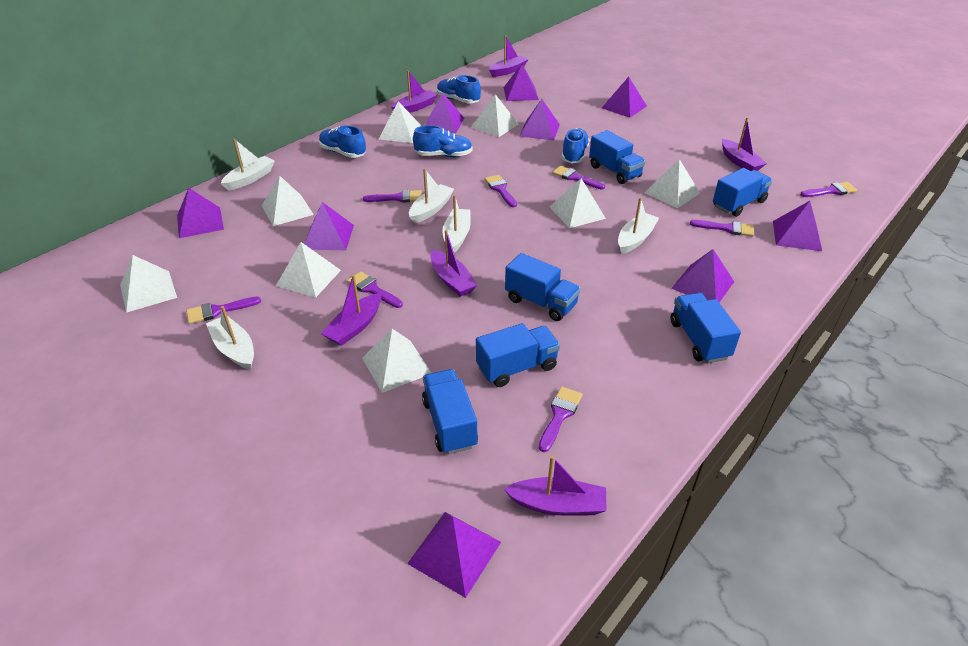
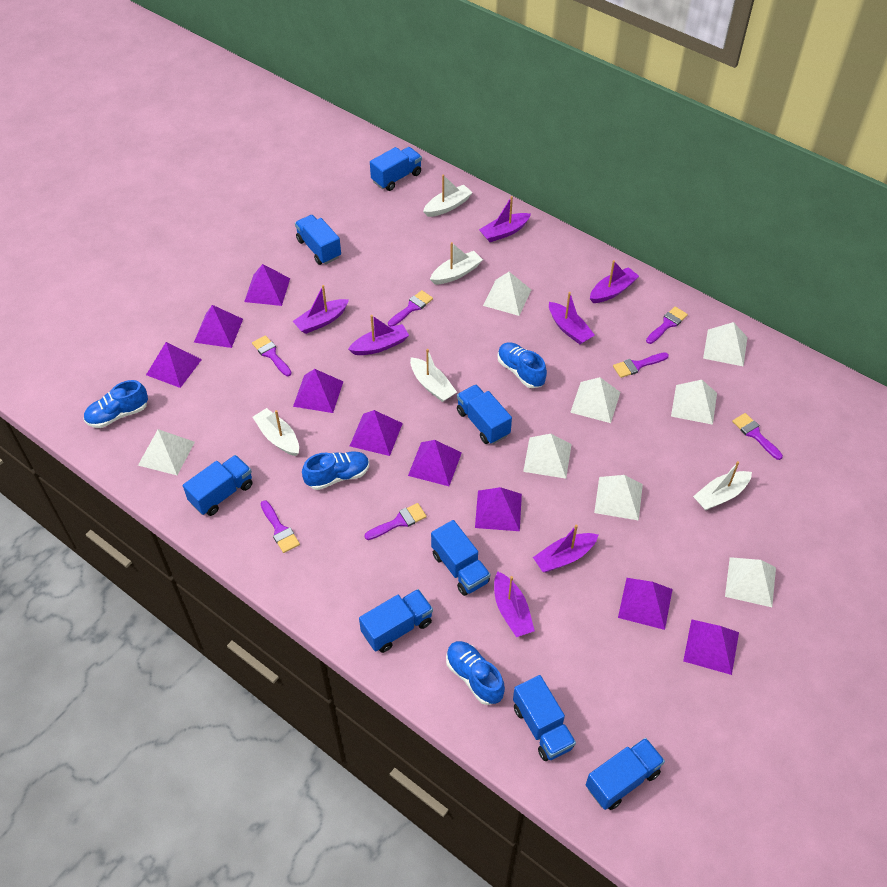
blue truck: [422,369,478,454] [476,323,560,387] [505,253,581,321] [589,130,645,184] [671,293,741,363] [713,168,772,217] = 6 -> [183,455,253,516] [295,215,341,265] [359,589,433,653] [370,147,422,191] [431,520,490,596] [457,384,512,444] [513,675,576,761] [586,738,665,810] = 8
purple boat: [321,275,381,346] [391,70,437,113] [430,230,477,297] [489,35,529,77] [504,456,607,516] [722,117,767,171] = 6 -> [293,285,349,334] [348,315,409,355] [479,196,531,242] [494,571,535,637] [533,524,598,572] [549,292,595,344] [590,260,639,303] = 7
purple brush: [186,297,261,324] [347,271,403,308] [363,190,422,203] [485,175,517,207] [539,387,582,452] [552,166,605,190] [690,220,754,237] [800,182,858,197] = 8 -> [252,335,292,376] [261,500,300,553] [364,503,427,540] [388,290,433,327] [613,352,669,378] [646,307,688,344] [732,413,783,460] = 7

